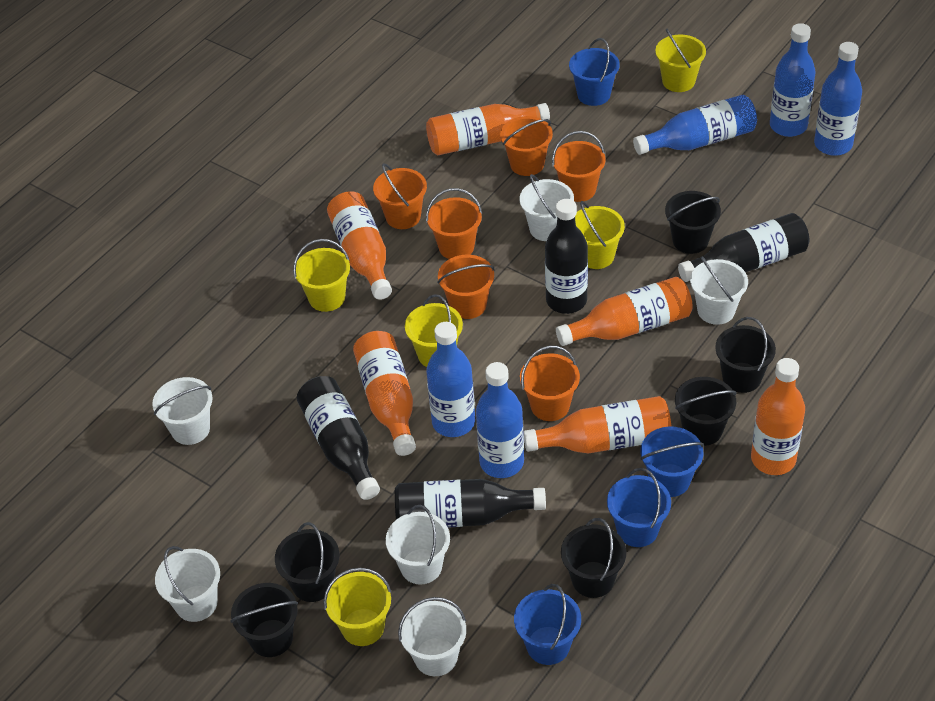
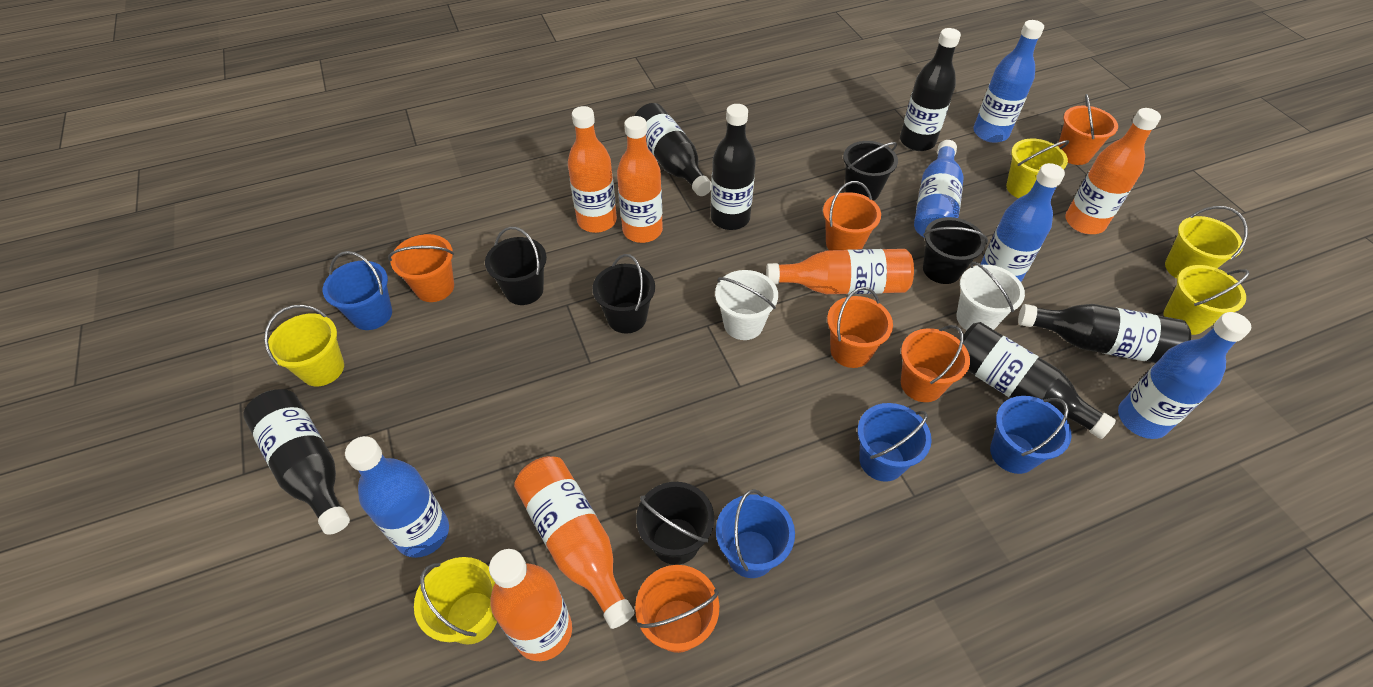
black bottle: [297,376,380,500] [395,479,546,528] [545,199,588,314] [678,213,809,282] = 4 -> [243,389,350,535] [634,103,711,196] [711,104,756,230] [900,28,961,151] [963,322,1116,439] [1018,304,1191,363] = 6
black bucket: [231,583,298,657] [275,522,339,602] [561,518,626,598] [665,191,721,254] [675,377,737,446] [715,317,776,393] = 6 -> [485,227,547,305] [592,254,655,333] [636,482,714,565] [843,141,898,201] [923,217,988,284] = 5
white bucket: [152,377,212,445] [155,546,220,622] [386,505,450,584] [398,597,466,676] [520,174,574,241] [690,256,748,325] = 6 -> [715,270,778,340] [956,262,1025,330] = 2

